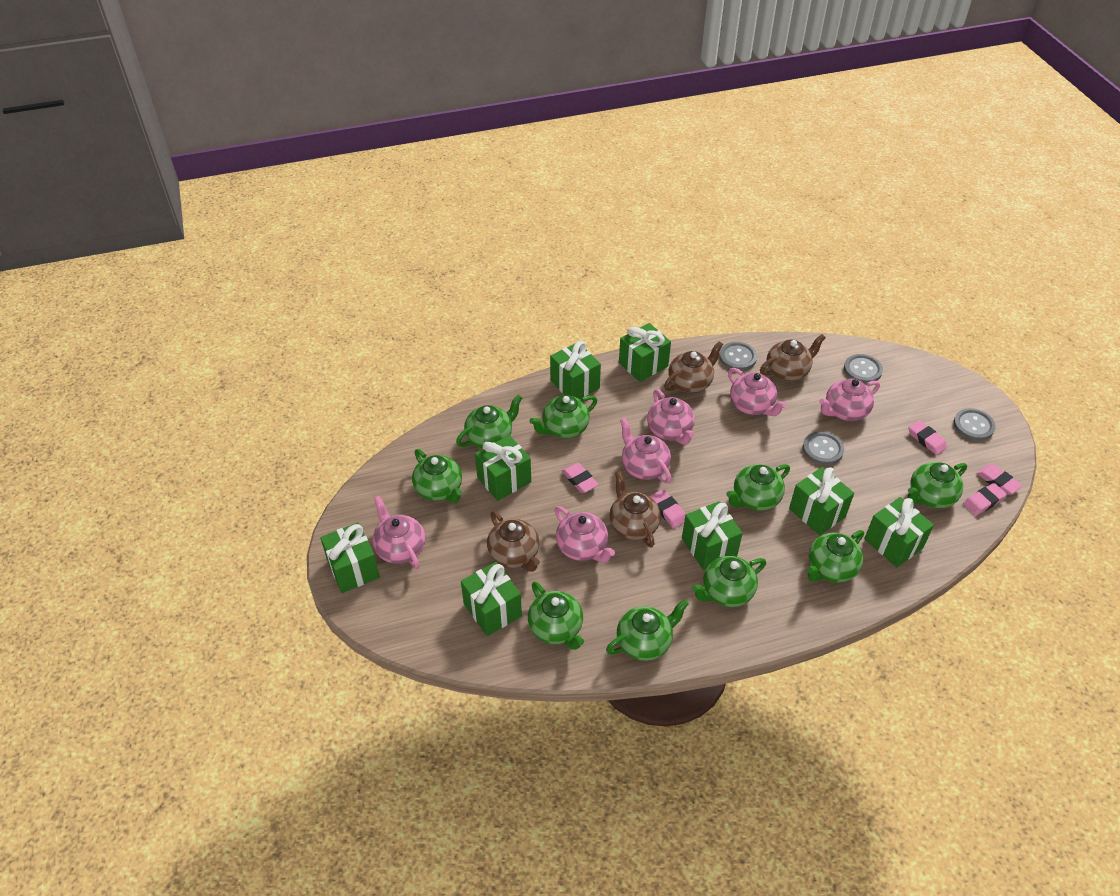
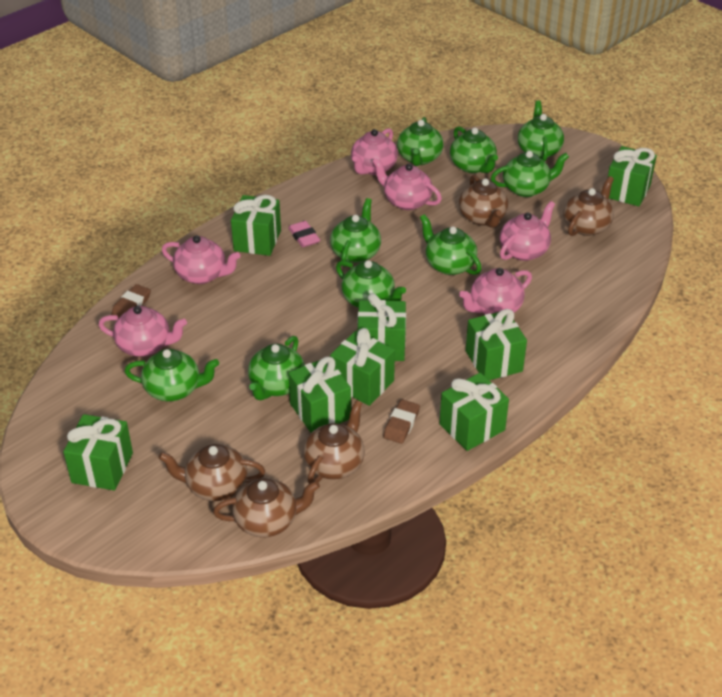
brown eraser: none = 0 -> [111,284,151,318] [383,399,420,444] = 2
brown teapot: [487,511,540,572] [609,471,661,548] [664,341,723,393] [760,334,826,381] = 4 -> [159,444,265,501] [213,478,320,538] [303,401,365,484] [459,175,508,228] [563,176,614,236] = 5
grey button: [719,342,757,371] [803,431,844,465] [844,354,883,384] [953,408,996,441] = 4 -> none = 0
pink eraser: [562,463,599,493] [650,489,686,528] [908,420,947,455] [963,483,1007,516] [977,464,1022,495] = 5 -> [288,221,320,247] = 1

